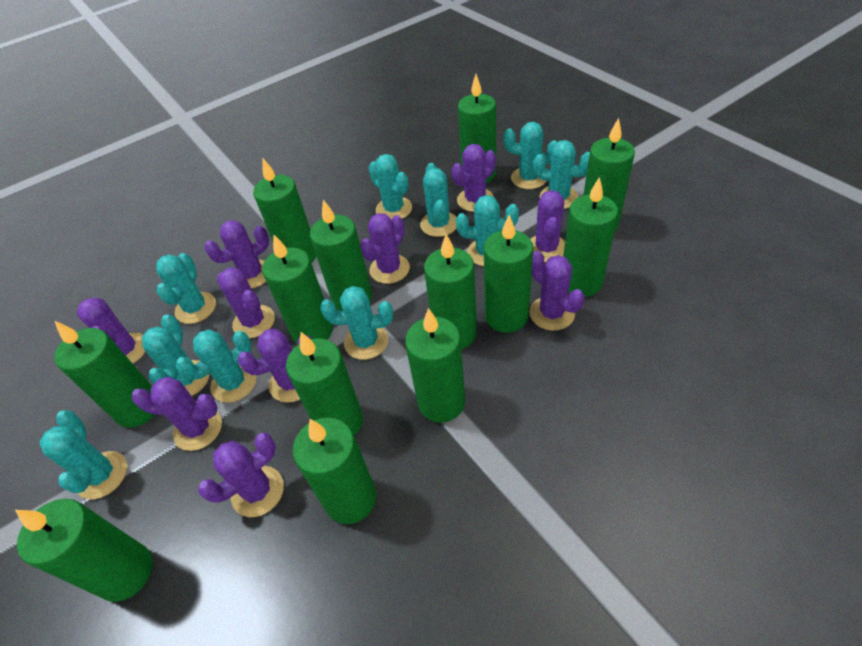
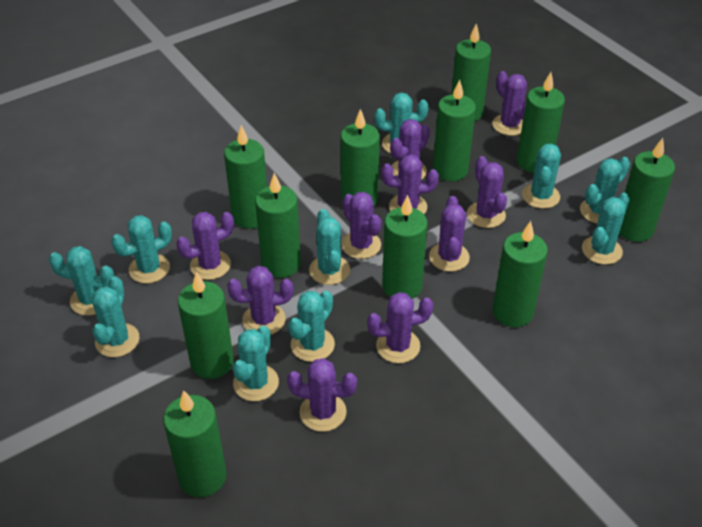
green candle: [15,499,153,602] [54,321,155,428] [253,159,316,263] [262,234,333,344] [286,332,363,436] [292,418,376,524] [310,200,372,310] [405,308,465,423] [424,234,477,349] [458,74,496,183] [484,215,533,333] [563,177,618,297] [584,118,635,232] = 13 -> [163,390,227,497] [178,272,234,379] [224,125,267,229] [255,173,301,278] [341,109,380,206] [382,195,428,299] [433,80,476,181] [451,23,491,121] [492,221,548,327] [517,72,565,173] [619,138,675,242] = 11

